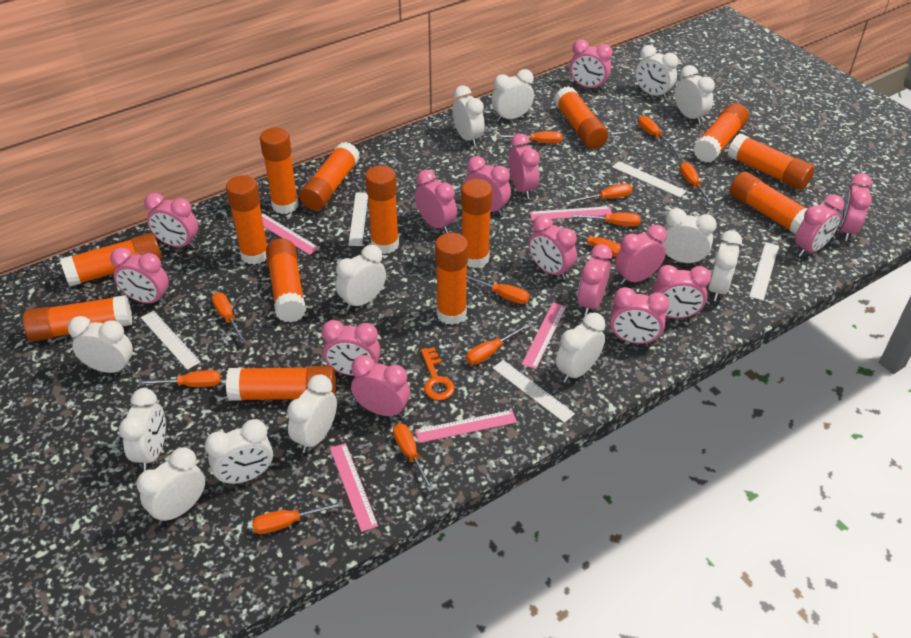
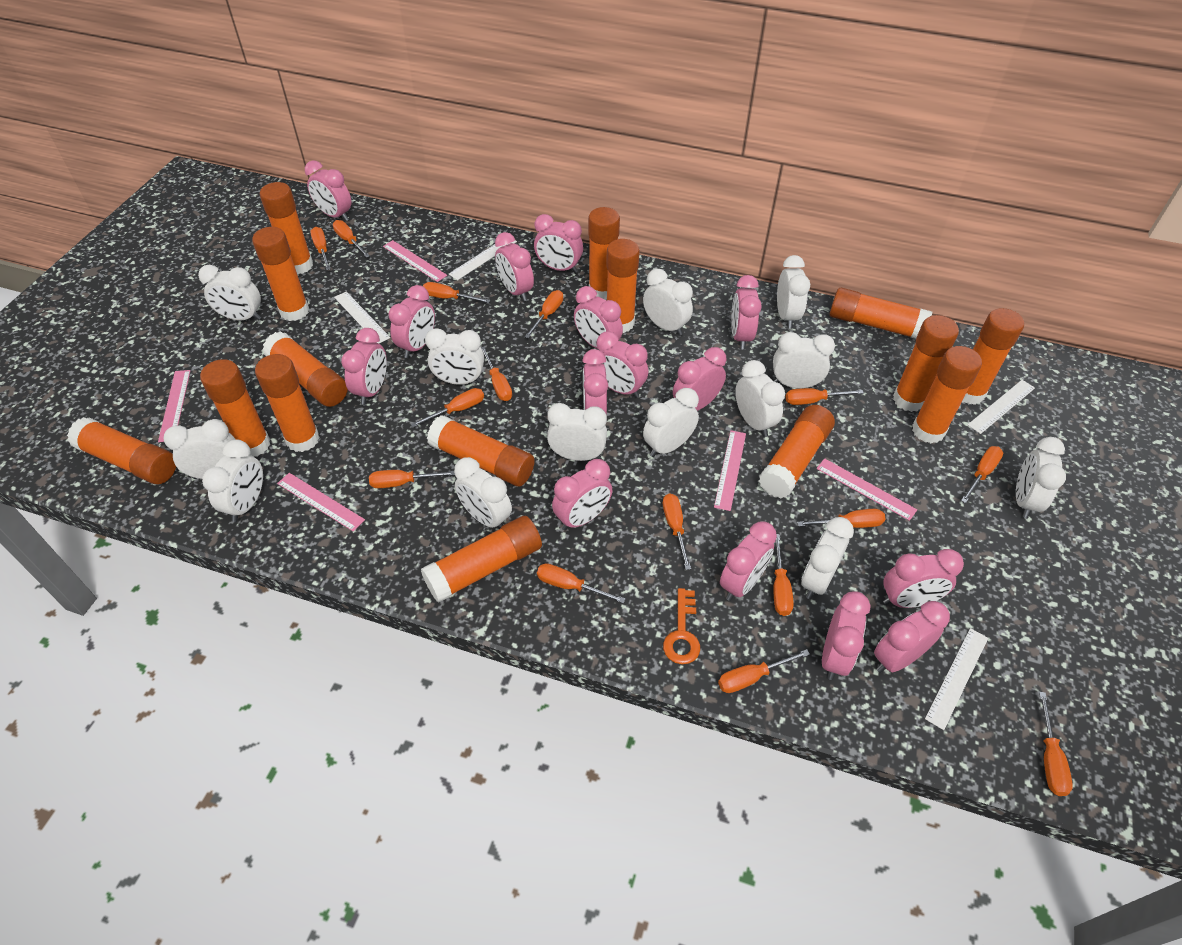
orange glue stick: [23,295,132,341] [60,233,162,287] [226,175,268,265] [226,366,336,401] [260,127,299,214] [266,238,306,323] [299,142,360,211] [365,165,399,254] [435,233,468,325] [461,179,492,268] [554,86,608,149] [693,103,749,162] [728,134,815,190] [730,172,808,234] = 14 -> [67,417,176,484] [200,359,270,457] [252,227,309,321] [255,354,320,452] [260,182,313,275] [262,331,348,407] [421,516,542,603] [427,415,535,486] [588,207,620,300] [606,239,640,333] [759,405,835,499] [830,287,932,339] [893,315,959,412] [912,346,982,444] [962,308,1024,405] = 15
orange screwdriver: [138,370,221,387] [212,292,246,343] [252,501,343,534] [393,423,434,492] [466,324,529,365] [467,275,530,304] [500,131,562,143] [560,226,621,257] [570,183,632,203] [572,213,641,226] [638,116,679,151] [680,162,713,205] = 12 -> [310,227,331,270] [333,220,370,258] [369,470,455,488] [411,388,484,427] [423,282,490,303] [481,347,512,401] [525,290,563,338] [537,563,626,604] [663,493,691,570] [718,649,810,693] [773,534,794,616] [786,388,864,405] [797,509,885,528] [961,446,1003,503] [1039,692,1073,796] = 15
white ruler: [141,311,200,370] [348,192,368,246] [493,360,575,423] [612,161,686,197] [749,242,779,301] = 5 -> [334,291,390,343] [449,240,517,280] [925,628,988,730] [968,380,1035,434] = 4

